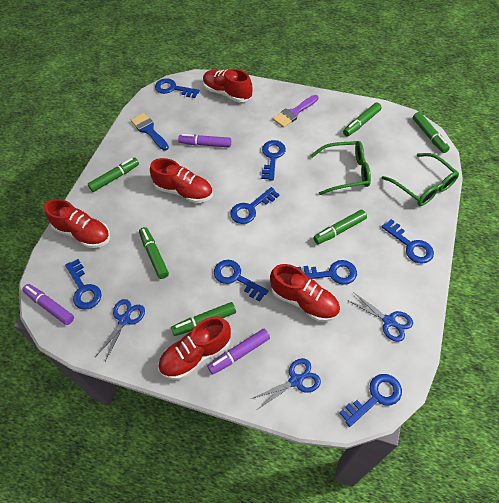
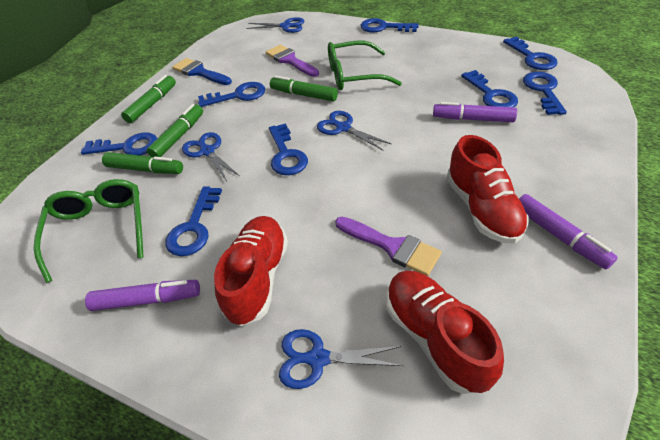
blue scissors: [95,299,145,362] [251,358,321,409] [347,292,413,342] = 3 -> [182,132,240,181] [246,17,304,33] [279,329,404,389] [317,111,391,150] = 4
green marker: [88,158,139,192] [139,227,169,279] [171,302,236,336] [313,210,367,244] [343,103,382,136] [413,112,450,153] = 6 -> [102,152,183,174] [121,75,176,123] [147,104,203,157] [270,76,338,102] = 4
purple brush: [273,95,318,128] = 1 -> [266,44,319,77] [335,217,442,276] = 2
red shoe: [44,199,110,248] [150,158,213,203] [158,317,231,380] [203,69,253,102] [270,264,340,322] = 5 -> [214,216,288,326] [386,270,504,394] [446,135,528,244] = 3

